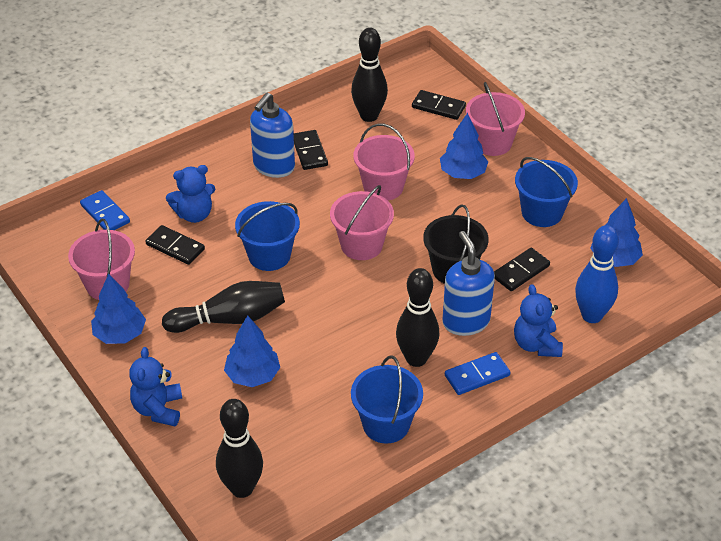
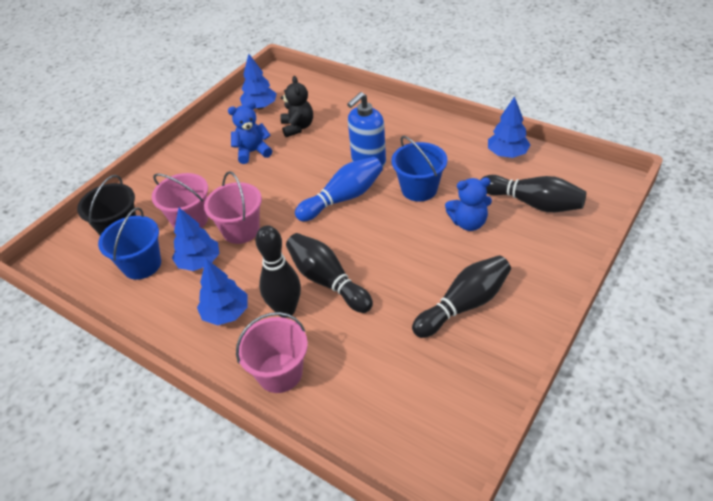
black domino: [146,225,205,265] [294,130,328,170] [412,90,466,120] [494,248,550,291] = 4 -> none = 0
black teddy bear: none = 0 -> [280,76,313,137] = 1
blue bucket: [235,201,300,271] [351,355,423,443] [515,157,578,227] = 3 -> [98,207,161,280] [391,136,447,202] = 2
blue domino: [80,190,130,230] [445,352,510,395] = 2 -> none = 0
blue soap dispenser: [250,93,295,178] [442,231,495,336] = 2 -> [347,92,386,167] = 1
blue teddy bear: [129,347,182,426] [166,165,215,223] [514,284,563,357] = 3 -> [228,101,272,164] [445,178,492,231] = 2
pink bucket: [68,219,135,300] [330,185,394,260] [353,123,415,201] [466,82,525,156] = 4 -> [152,173,208,229] [204,171,262,244] [236,312,308,393] = 3

